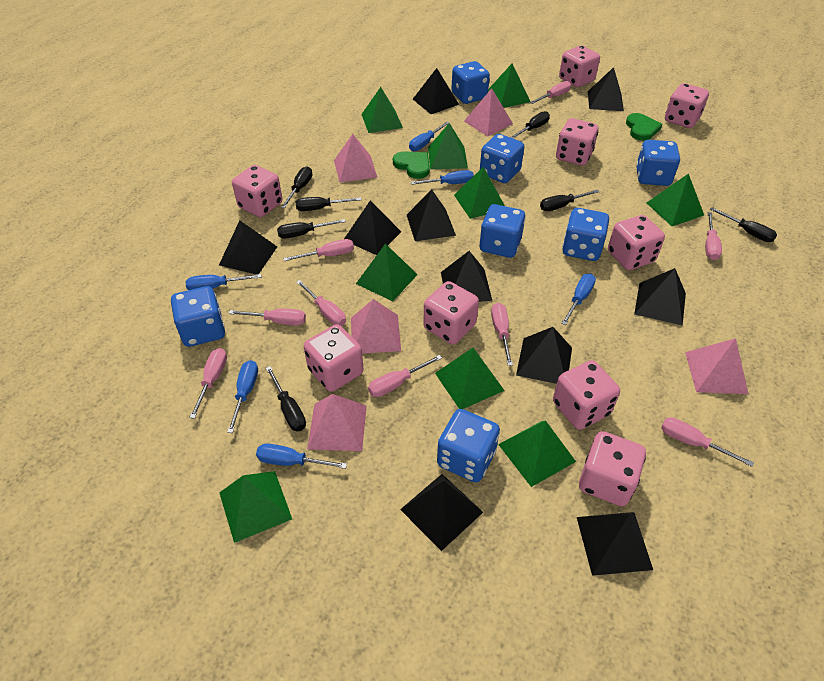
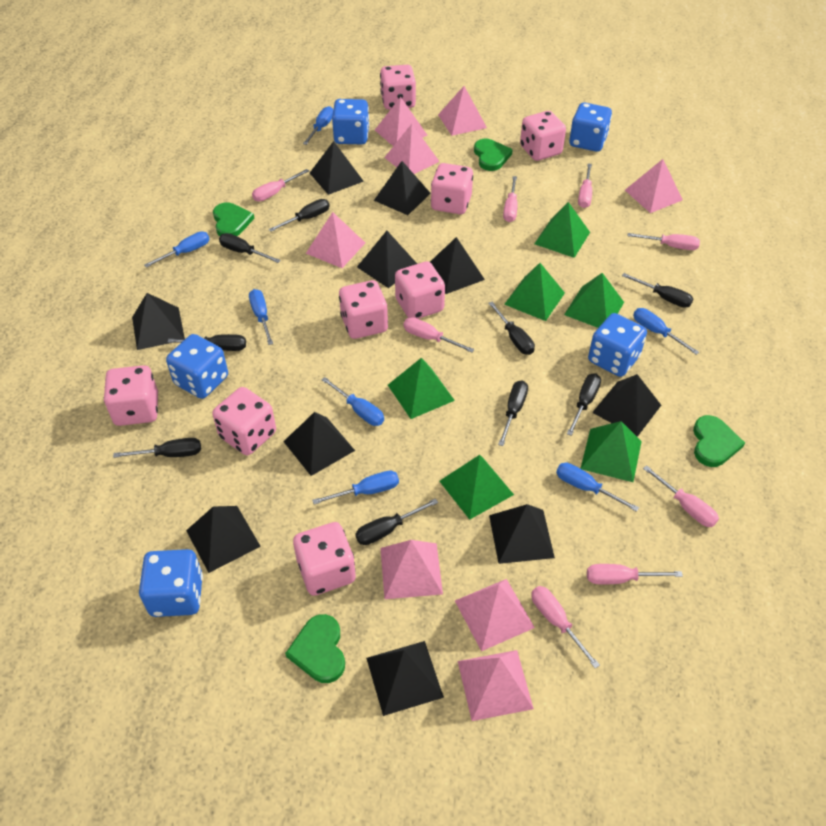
black screwdriver: [266,366,306,431] [277,219,346,239] [281,167,312,208] [295,197,362,211] [510,111,550,139] [540,189,599,211] [710,207,777,242] = 7 -> [113,438,201,458] [168,334,246,351] [219,233,281,263] [269,199,330,232] [355,498,438,545] [488,302,535,355] [498,381,528,446] [567,373,601,436] [622,273,693,308] = 9
blue dice: [171,286,225,347] [437,409,500,482] [451,61,490,104] [479,204,525,258] [480,134,524,183] [562,208,609,261] [636,140,680,186] = 7 -> [139,549,203,617] [166,334,228,399] [332,99,369,144] [569,102,612,152] [588,313,647,377] = 5
blue screwdriver: [185,274,261,290] [227,360,258,433] [256,443,347,469] [409,122,449,151] [411,170,474,185] [561,273,596,325] = 6 -> [144,231,209,268] [249,289,273,345] [303,106,333,145] [312,470,399,504] [322,377,384,426] [556,463,639,512] [633,308,699,355] = 7
green heart: [393,151,430,179] [626,113,662,141] = 2 -> [213,202,255,236] [285,614,345,683] [474,139,513,171] [693,415,745,467] = 4
green pyramid: [219,471,292,543] [356,243,418,301] [361,87,403,133] [428,123,468,169] [435,348,505,409] [454,167,505,219] [488,64,530,108] [498,421,576,487] [647,173,704,226] = 9 -> [388,358,455,419] [439,455,514,520] [504,263,565,321] [534,202,590,258] [564,273,624,328] [580,421,642,482] = 6
pink dice: [232,165,283,217] [304,324,363,392] [423,281,479,344] [553,360,620,430] [556,118,599,166] [559,45,600,87] [579,431,646,506] [608,215,665,270] [665,83,709,128] = 9 -> [104,365,158,426] [212,387,276,455] [293,522,356,596] [339,280,388,339] [380,65,416,110] [395,261,445,319] [431,163,473,214] [520,111,566,161] = 8
pink pyramid: [307,394,367,451] [334,134,377,182] [351,299,401,354] [464,88,513,136] [685,338,748,394] = 5 -> [306,212,365,268] [375,97,428,146] [380,540,443,599] [384,124,440,174] [438,86,487,136] [455,579,535,651] [458,650,534,721] [625,159,683,213] = 8
pink screwdriver: [189,348,227,419] [229,309,306,326] [283,239,354,261] [296,280,346,326] [368,355,442,397] [491,303,513,366] [530,81,571,104] [661,417,754,467] [705,212,722,260] = 9 -> [252,169,309,201] [404,317,474,353] [503,176,518,222] [531,586,600,668] [578,163,592,208] [587,564,683,584] [628,233,700,250] [643,465,719,527] = 8

